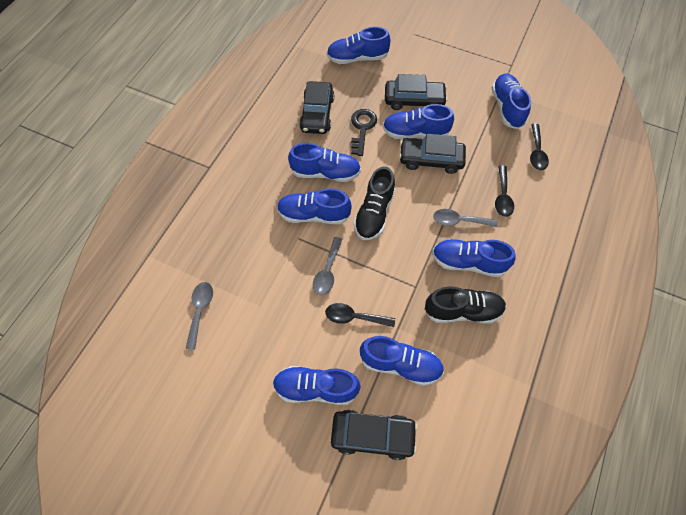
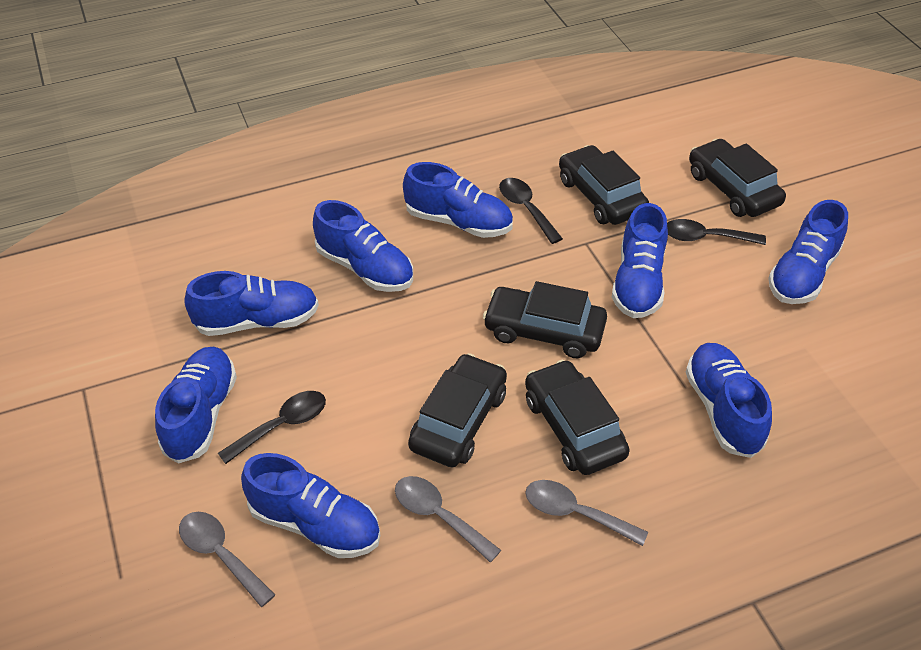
black car: [299,81,334,134] [331,410,417,460] [385,74,448,110] [399,134,466,174] = 4 -> [408,353,507,467] [483,281,607,358] [525,360,630,475] [559,145,649,225] [689,139,786,217] = 5
black key: [351,109,377,156] = 1 -> none = 0
black shoe: [354,167,395,240] [424,286,506,324] = 2 -> none = 0

